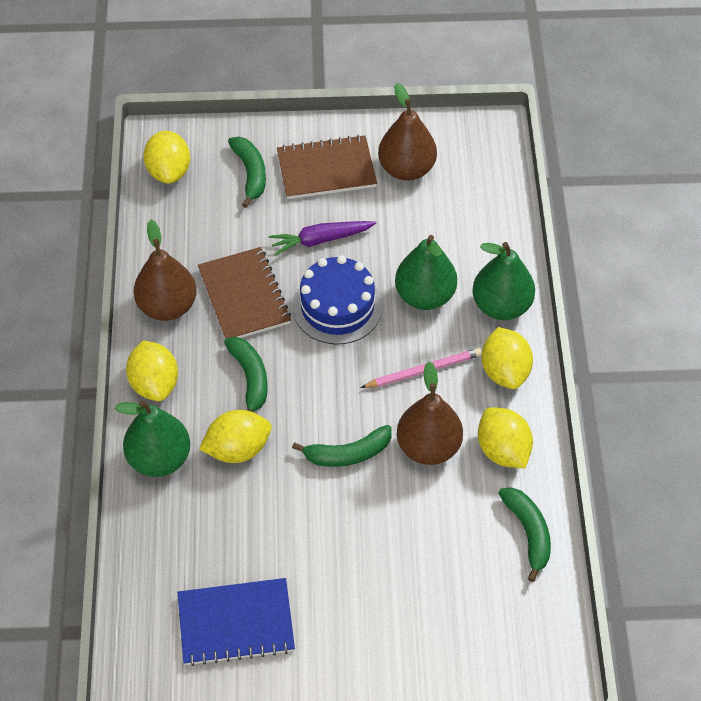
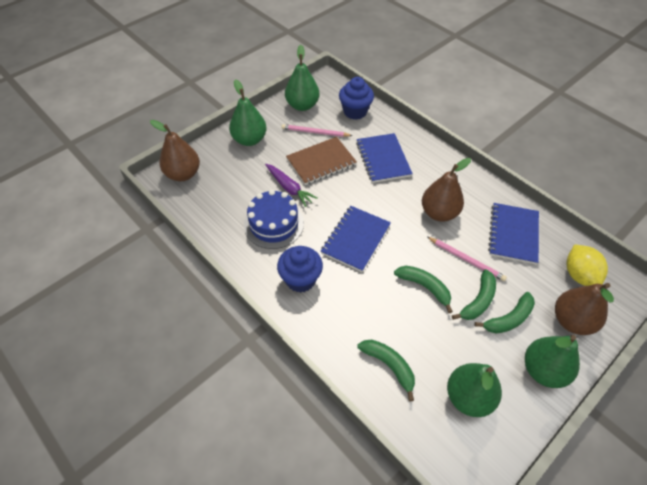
blue cupcake: none = 0 -> [277,246,323,293] [339,77,374,120] = 2
blue notebook: [177,578,295,666] = 1 -> [320,206,391,272] [356,133,413,183] [488,203,539,265] = 3
brown notebook: [198,247,291,339] [277,135,377,199] = 2 -> [286,137,357,185] = 1
green pear: [115,400,190,477] [395,235,457,310] [472,242,535,320] = 3 -> [229,79,267,146] [285,45,320,111] [447,363,502,417] [525,335,580,388] = 4
pink pencil: [360,348,482,388] = 1 -> [281,124,353,137] [427,237,507,281] = 2
yellow lemon: [126,341,178,401] [143,130,190,184] [199,410,272,463] [478,407,533,468] [481,327,533,389] = 5 -> [567,244,608,286] = 1

